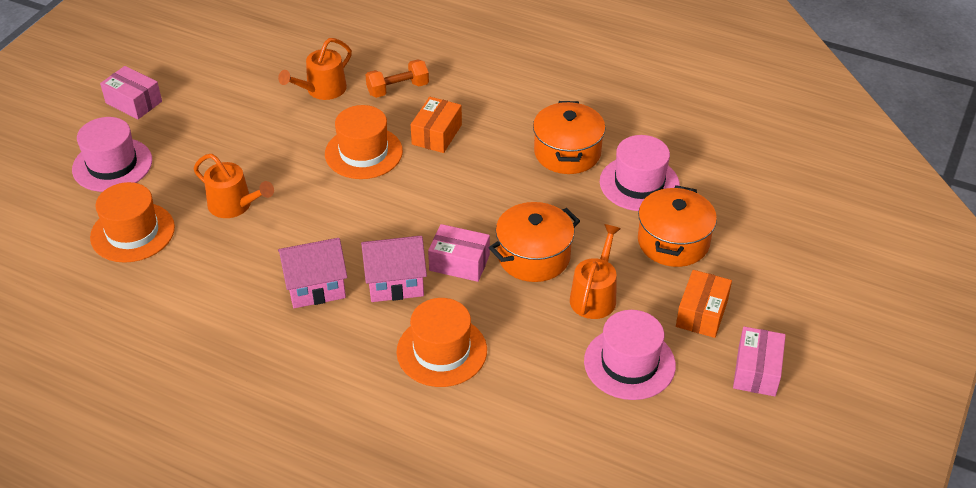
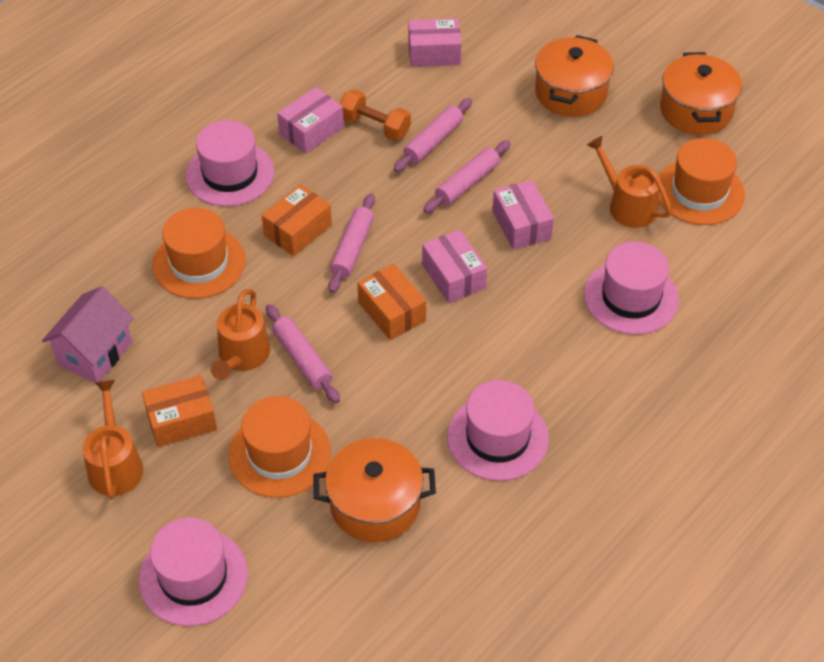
orange box: [411,97,462,153] [676,270,732,338] = 2 -> [142,375,217,447] [262,184,332,256] [357,264,426,340] = 3
pink box: [100,66,162,119] [428,224,490,282] [733,327,786,396] = 3 -> [277,87,344,154] [408,18,462,67] [422,229,487,303] [493,180,554,250] = 4
pink hat: [72,117,152,192] [584,310,676,400] [600,135,680,211] = 3 -> [139,518,248,626] [186,120,274,206] [447,380,549,481] [584,242,679,335] = 4
pink house: [278,238,348,308] [361,236,427,302] = 2 -> [42,286,134,383] = 1
pink rolling pin: none = 0 -> [266,304,340,403] [328,193,375,293] [394,98,472,172] [423,140,511,213] = 4

